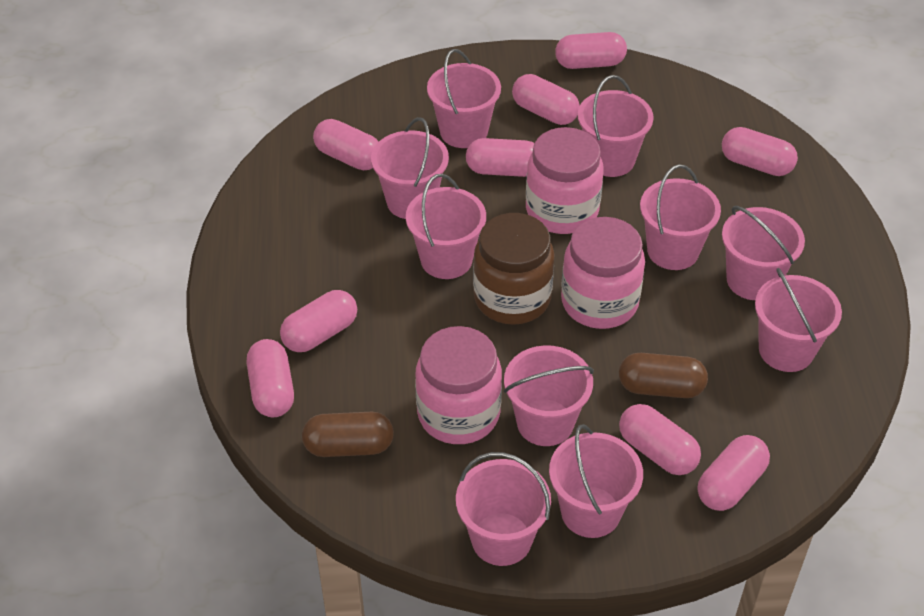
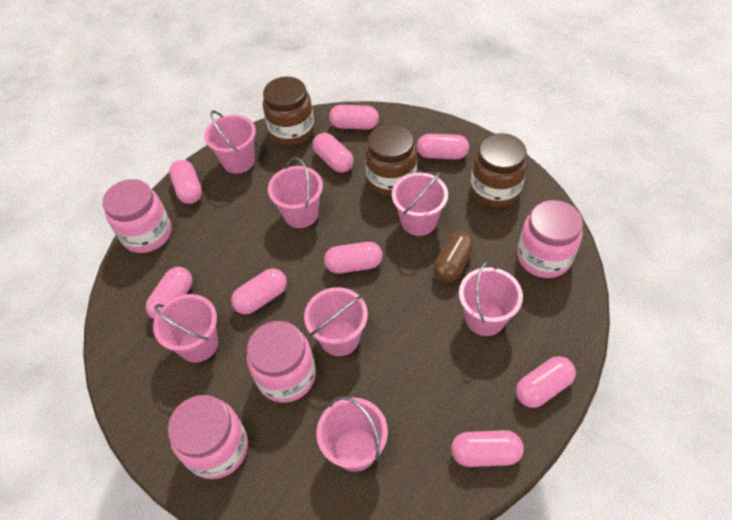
brown capsule: [302,412,394,457] [619,353,708,398] = 2 -> [433,231,474,283] = 1
brown jar: [473,213,554,325] = 1 -> [263,77,315,146] [365,124,417,196] [470,133,528,208] = 3
pink bucket: [371,117,449,219] [406,174,486,279] [427,49,501,148] [456,452,551,566] [504,345,594,446] [549,424,643,538] [578,75,654,177] [640,164,721,270] [722,206,805,300] [755,268,842,372] = 10 -> [153,294,218,363] [204,110,256,174] [268,157,323,228] [304,287,368,356] [317,396,388,472] [392,172,448,236] [459,261,523,336] = 7
pink jar: [415,326,502,444] [526,127,604,234] [561,217,645,329] = 3 -> [103,179,172,253] [168,395,248,479] [247,321,316,403] [517,200,583,278] = 4

